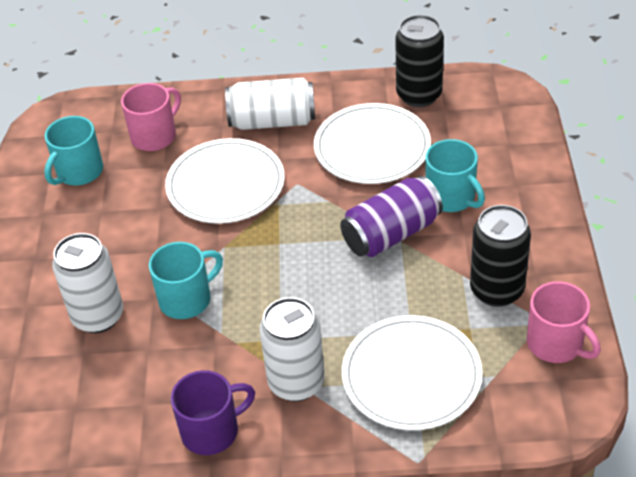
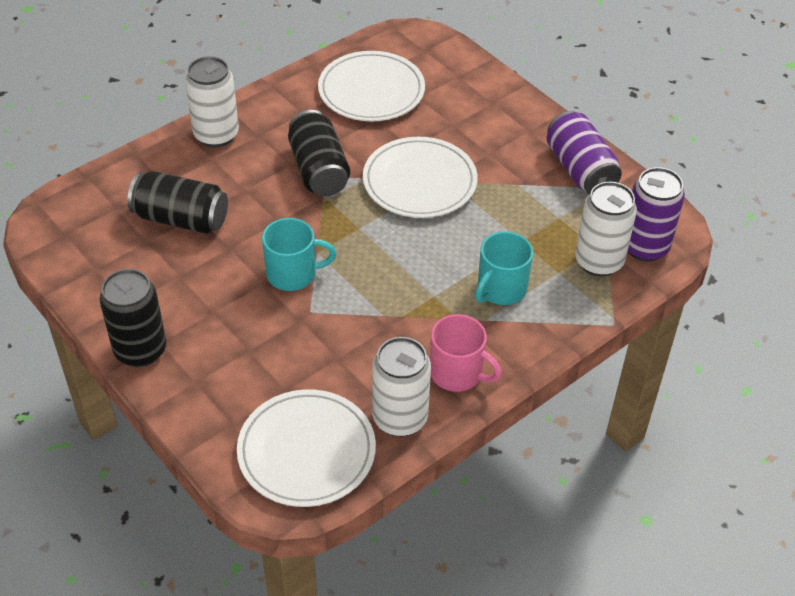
black can: [396,15,444,107] [470,205,531,307] = 2 -> [100,269,167,367] [127,171,228,234] [288,110,350,196] = 3
pink mug: [121,83,181,151] [527,281,601,363] = 2 -> [430,314,502,392] = 1
purple can: [340,176,443,257] = 1 -> [547,111,622,194] [628,167,685,262] = 2
purple mug: [171,370,255,455] = 1 -> none = 0
turquoise mug: [44,116,103,186] [149,242,223,319] [425,139,485,212] = 3 -> [262,218,336,291] [475,231,533,305] = 2

